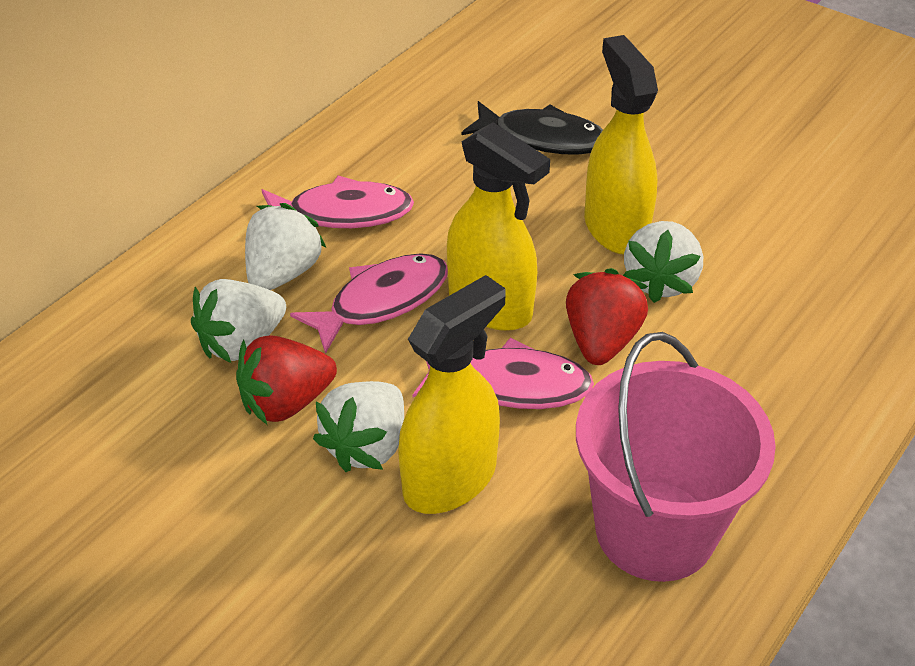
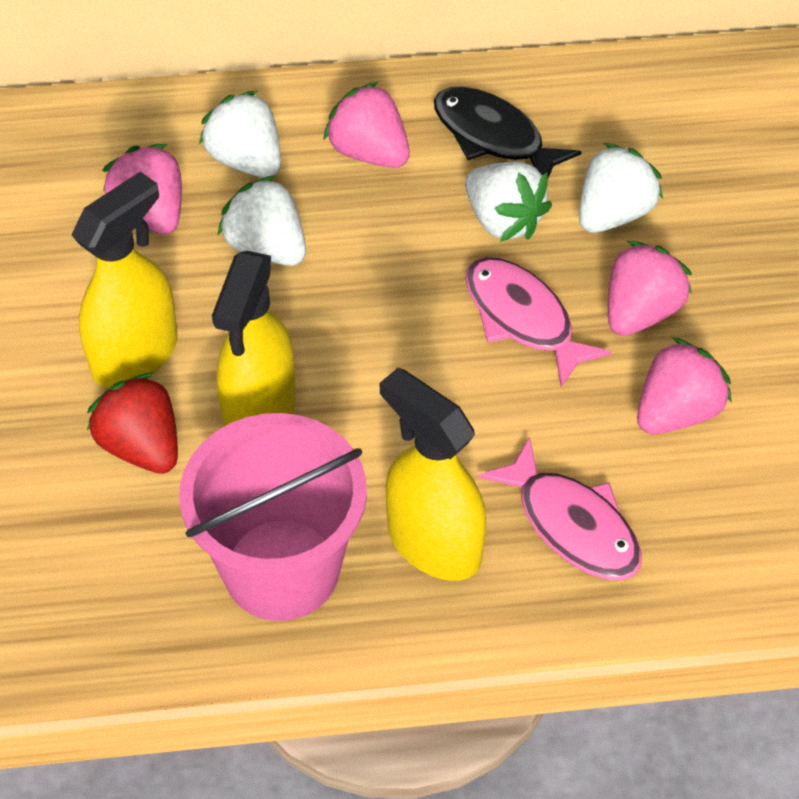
pink fish: [261,175,414,228] [290,253,448,354] [413,338,594,409] = 3 -> [465,257,612,387] [478,437,642,580] = 2
pink strawberry: none = 0 -> [102,144,182,235] [323,82,410,168] [608,241,692,336] [637,337,732,434] = 4
red strawberry: [236,335,337,425] [566,268,648,365] = 2 -> [87,373,178,474] = 1

